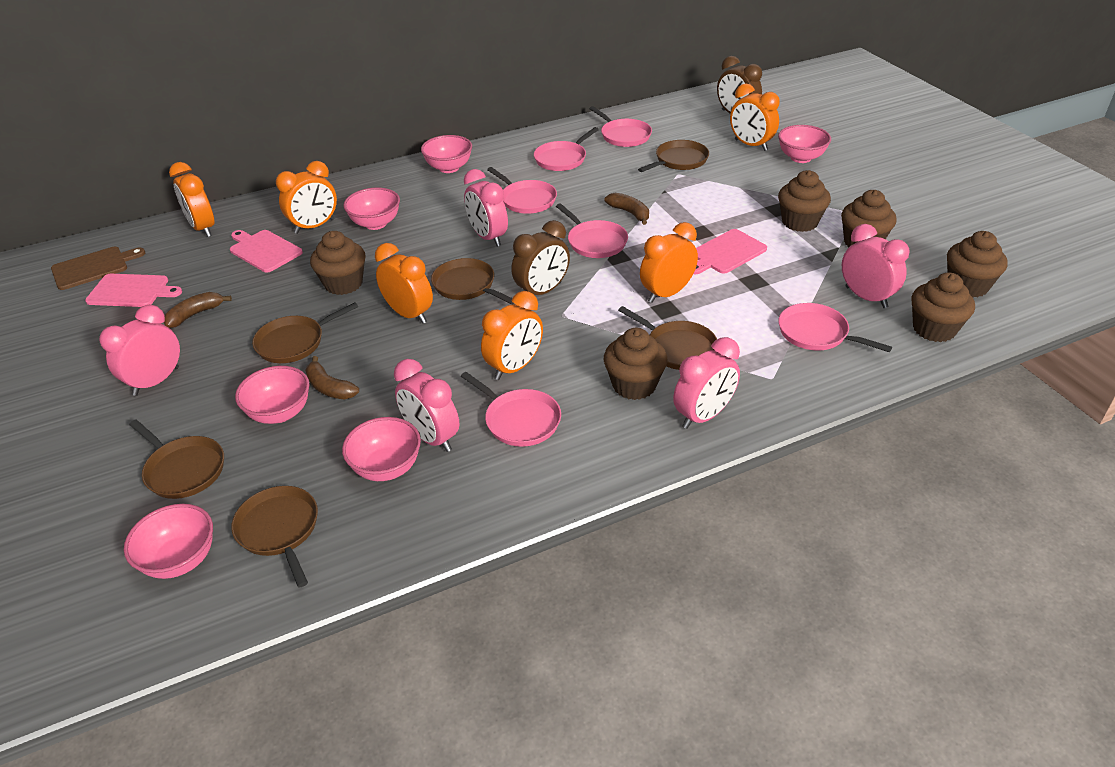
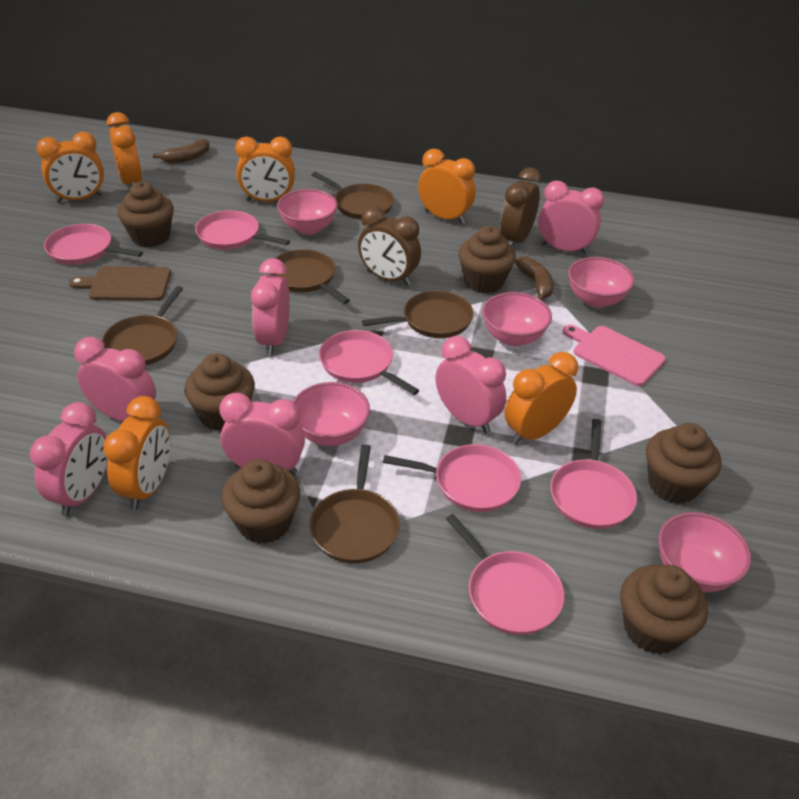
brown banana: [164,292,232,328] [305,356,359,399] [605,193,649,225] = 3 -> [153,139,210,164] [515,257,554,301] = 2
brown pan: [129,420,224,499] [231,486,318,588] [252,303,358,363] [431,258,514,304] [618,306,717,370] [638,140,709,172] = 6 -> [102,286,183,365] [270,249,350,304] [310,444,400,563] [312,172,394,219] [362,290,474,338] = 5
pink bowl: [124,504,213,579] [235,366,310,424] [342,417,421,481] [343,188,400,230] [421,135,472,173] [778,125,831,163] = 6 -> [277,189,338,235] [293,382,370,446] [482,292,552,346] [568,257,634,308] [658,512,751,592] = 5
pink clock: [99,305,180,396] [394,359,460,452] [464,169,508,247] [673,337,740,429] [842,224,909,308] = 5 -> [30,402,108,516] [74,337,156,421] [219,392,305,475] [251,258,290,356] [436,336,506,434] [538,181,604,254] = 6
pink cutting board: [85,274,182,307] [230,230,303,273] [694,229,767,274] = 3 -> [563,325,666,386] = 1

